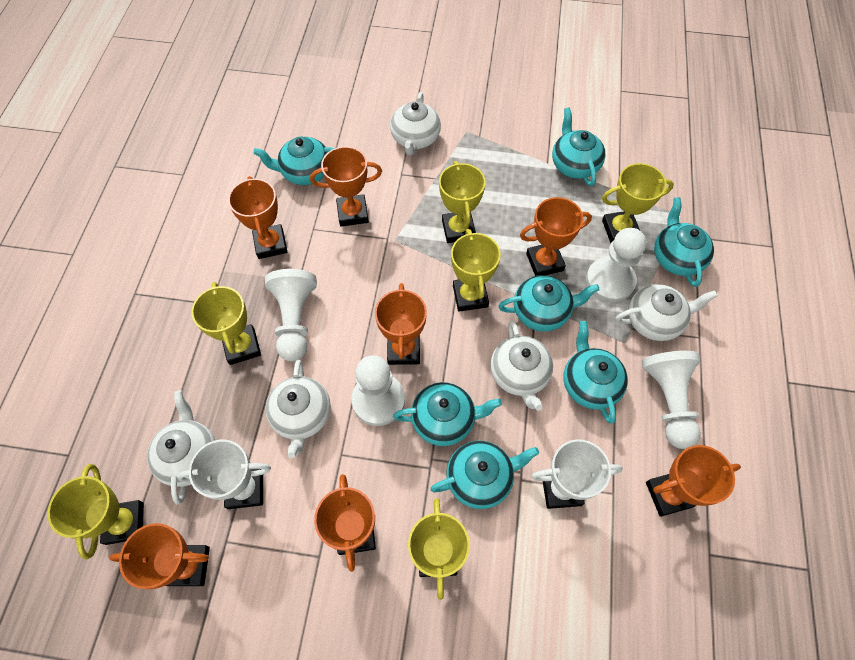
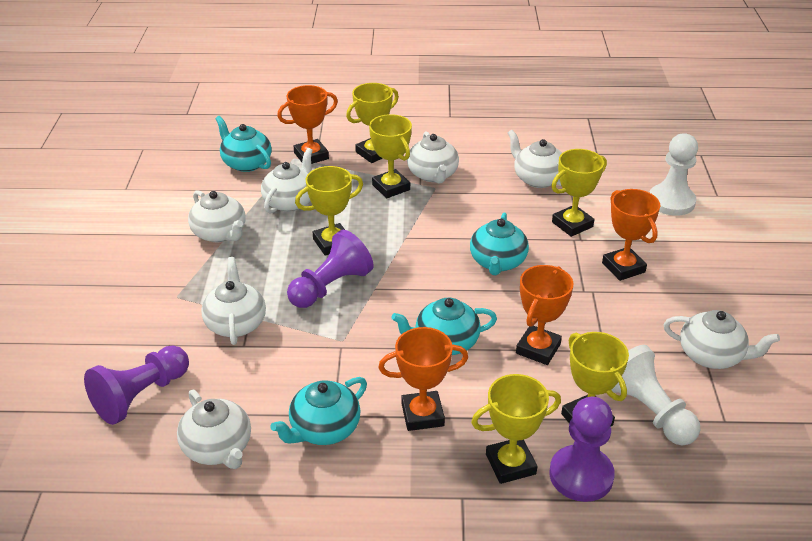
orange trophy: [109,523,210,589] [228,176,287,259] [310,146,382,227] [314,474,376,572] [375,283,427,365] [520,197,592,276] [646,445,741,517] = 7 -> [277,85,338,164] [378,327,468,431] [516,265,573,365] [602,189,660,281] = 4
purple pawn: none = 0 -> [84,345,189,425] [287,230,373,308] [549,397,615,502] = 3
turquoise teapot: [253,137,335,185] [393,382,502,446] [430,441,539,509] [499,275,600,332] [552,107,605,186] [563,321,628,424] [654,197,714,287] = 7 -> [215,116,272,172] [270,377,367,445] [391,298,497,355] [470,213,529,275] = 4
white pawn: [265,269,317,361] [351,355,405,426] [586,228,646,302] [642,351,701,449] = 4 -> [612,345,701,445] [649,134,698,216] = 2
white teapot: [147,391,215,504] [265,360,331,458] [390,92,441,155] [490,320,553,411] [616,284,717,341] = 5 -> [177,390,251,469] [188,190,245,242] [201,257,266,345] [261,148,313,214] [407,131,459,183] [508,130,562,188] [664,310,780,369] = 7
white trophy: [177,440,271,509] [531,439,623,509] = 2 -> none = 0

